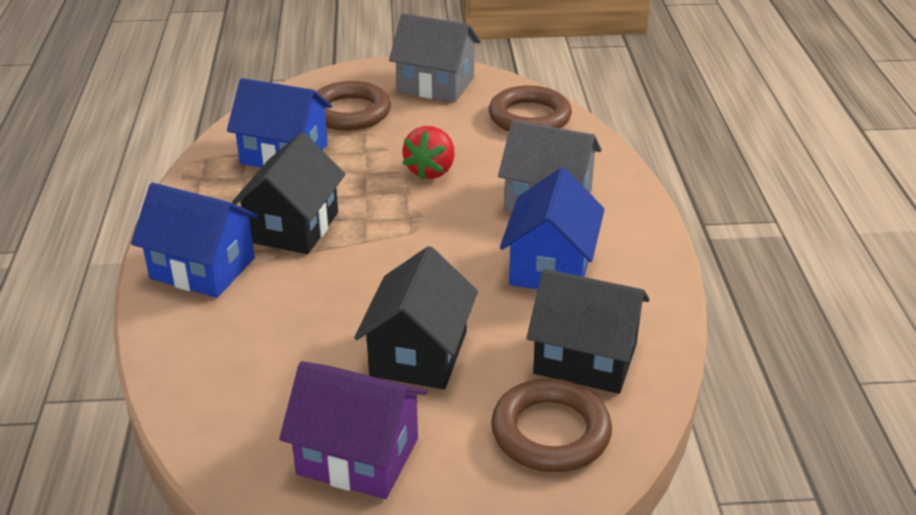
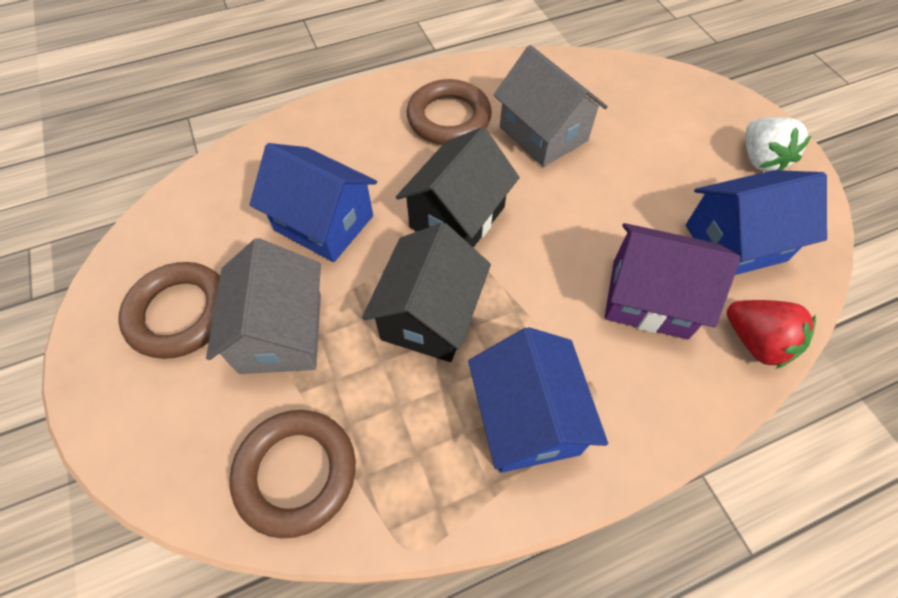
black house: [231,132,345,254] [354,246,478,389] [527,269,650,394] = 3 -> [362,222,491,362] [396,127,520,248] = 2
white strawberry: none = 0 -> [746,117,812,172] = 1

